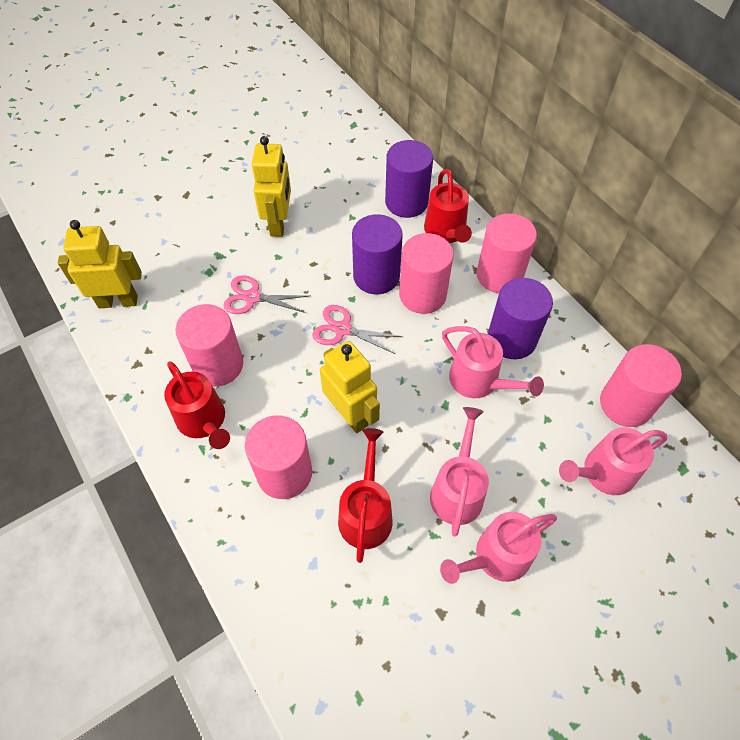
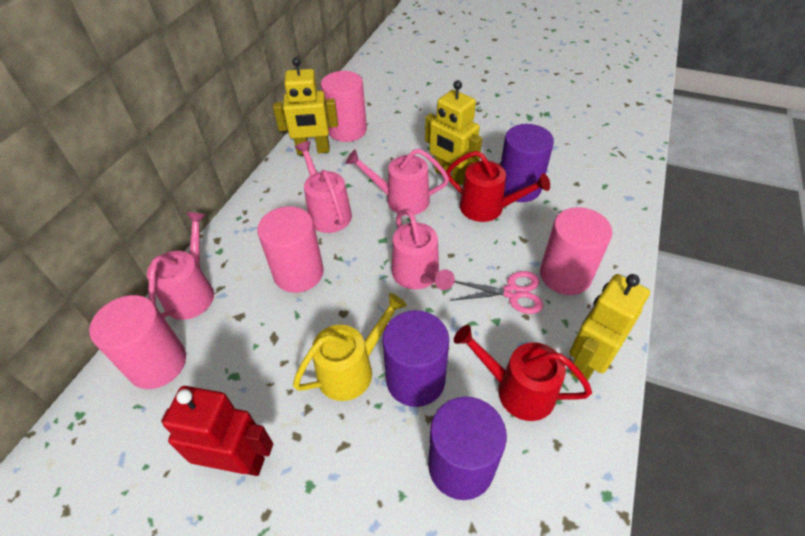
pink cylinder: [175,304,243,386] [245,415,312,499] [399,233,454,314] [477,213,537,293] [600,344,682,427] = 5 -> [89,295,186,389] [257,206,324,293] [321,71,367,142] [540,207,612,295] = 4
pink scissors: [223,275,309,314] [312,305,402,354] = 2 -> [450,271,543,314] = 1
red robot: none = 0 -> [161,386,273,476] = 1
red watering can: [164,361,230,449] [338,428,393,563] [424,169,472,243] = 3 -> [446,151,550,222] [454,325,592,421] = 2
yellow watering can: none = 0 -> [293,293,407,401] = 1

